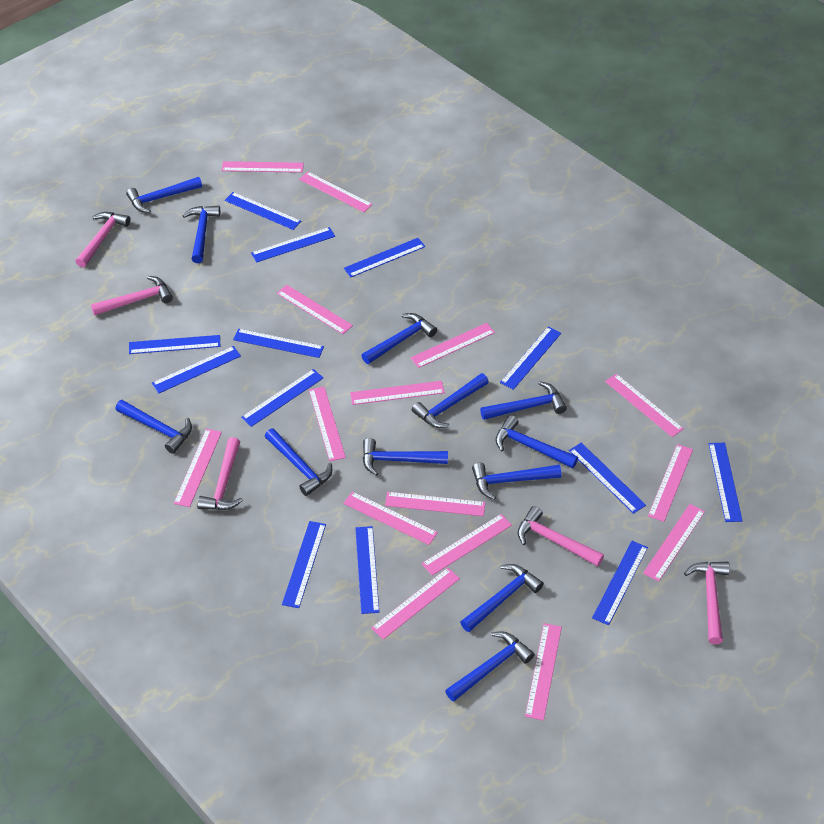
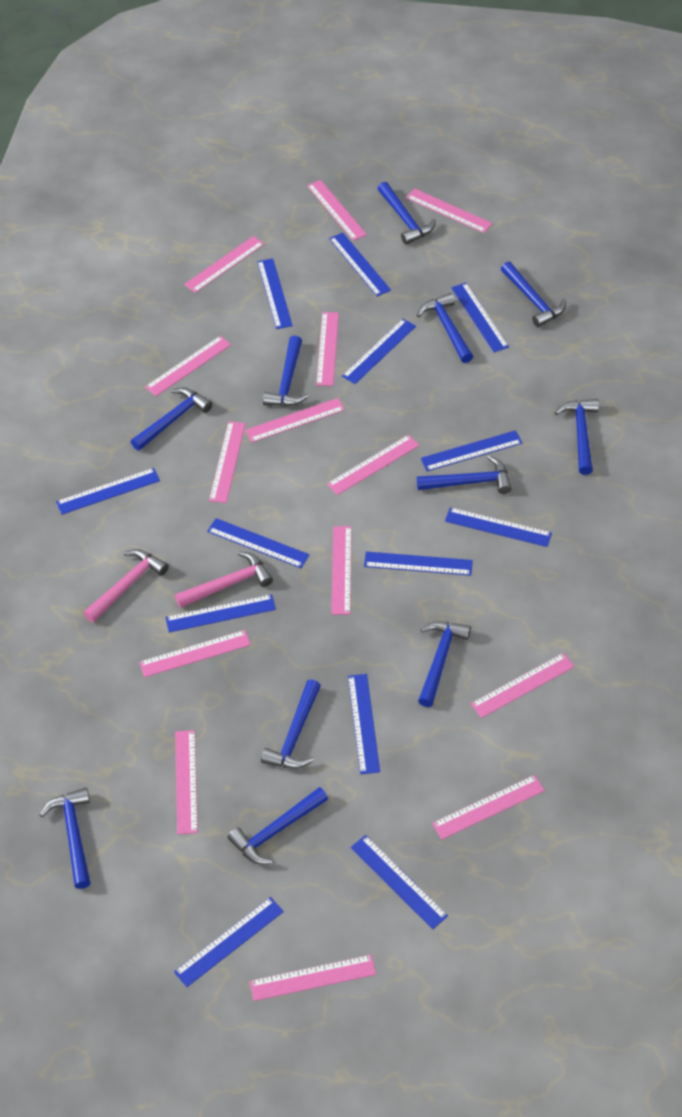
blue hammer: [116,400,192,454] [126,177,202,213] [183,206,220,263] [265,428,332,496] [361,313,437,364] [363,438,448,476] [412,373,489,428] [445,632,535,702] [460,564,544,632] [472,463,561,500] [480,381,567,420] [495,415,578,468] = 12 -> [40,788,91,889] [131,388,212,451] [228,787,328,864] [261,679,321,769] [263,335,308,406] [378,182,436,245] [417,293,473,363] [417,455,512,494] [418,621,471,707] [501,261,566,327] [555,399,599,475] = 11
pink hammer: [75,212,131,267] [91,276,173,315] [197,437,243,510] [518,506,604,567] [684,562,730,644] = 5 -> [84,549,169,623] [175,552,273,608] = 2
pink ruler: [174,429,222,507] [221,161,304,173] [277,285,353,334] [299,172,373,212] [309,387,346,461] [343,491,438,545] [350,381,445,405] [371,568,460,640] [385,492,485,516] [410,323,495,368] [422,514,512,576] [525,623,562,721] [605,374,684,437] [643,504,705,582] [648,444,693,522] = 15 -> [139,630,251,677] [145,336,231,396] [175,730,198,835] [184,236,264,293] [209,421,246,503] [245,398,345,443] [250,955,376,1001] [307,180,367,241] [316,312,339,386] [327,435,419,495] [331,526,352,615] [406,188,492,233] [432,775,545,839] [471,653,575,718] = 14

